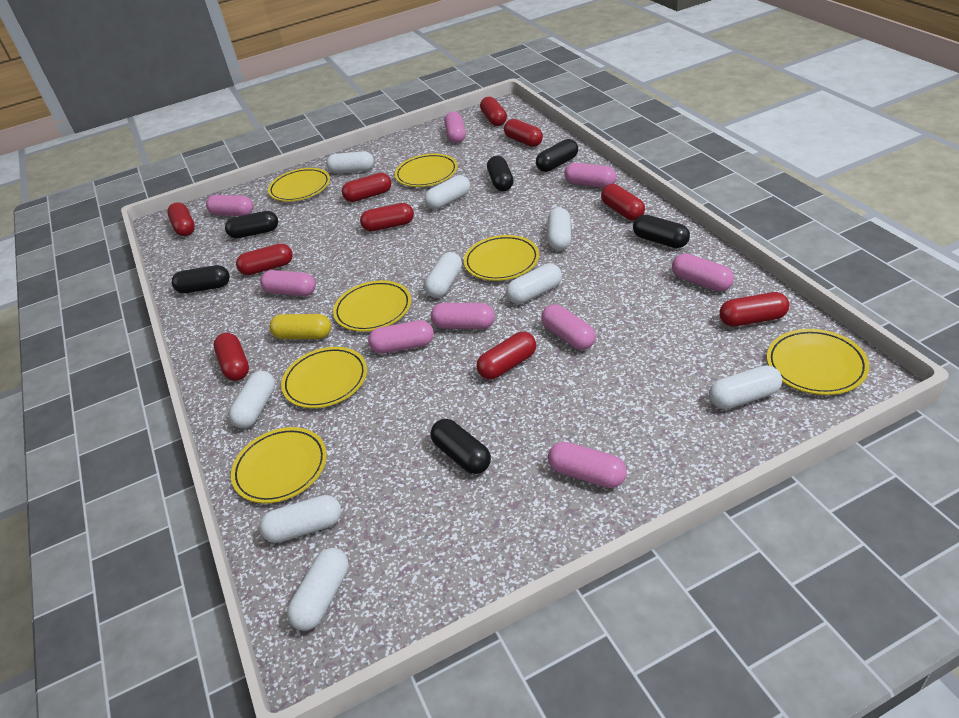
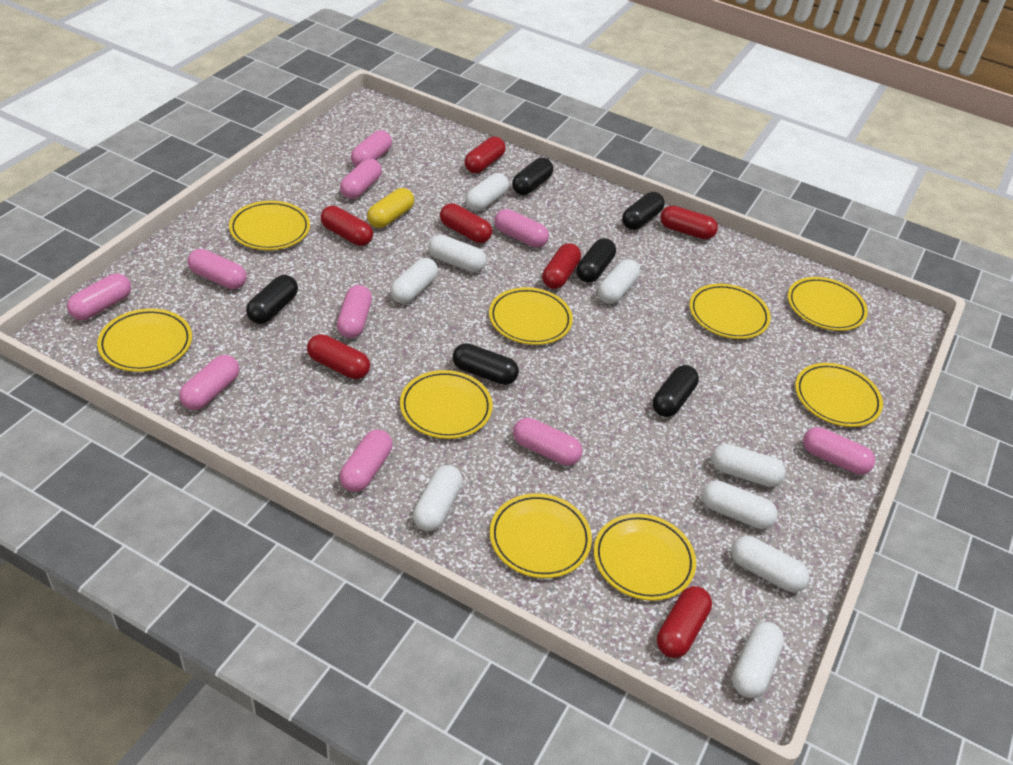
pink capsule: [206,195,254,216] [260,270,316,296] [368,320,434,354] [431,303,495,329] [444,112,466,143] [541,304,596,350] [548,442,627,488] [564,163,617,188] [672,253,734,291] = 9 -> [67,273,131,320] [179,355,239,410] [187,249,246,289] [337,285,372,338] [340,158,382,199] [340,429,392,492] [351,130,392,167] [494,209,549,248] [513,418,582,465] [803,427,875,474] = 10
red capsule: [167,202,195,236] [214,333,249,381] [236,243,293,275] [342,173,391,202] [360,203,414,231] [476,332,536,380] [480,97,507,126] [504,119,543,147] [601,184,645,220] [719,292,789,327] = 10 -> [307,334,370,379] [321,206,373,246] [440,203,492,243] [464,137,505,173] [542,243,581,289] [657,586,712,658] [660,206,718,239] = 7
yellow plate: [231,427,327,503] [268,168,330,202] [281,347,367,408] [333,280,411,332] [395,153,458,187] [464,235,539,281] [767,329,869,395] = 7 -> [97,308,192,372] [229,201,310,250] [400,370,492,439] [489,287,573,345] [490,493,592,578] [594,514,696,601] [689,284,771,339] [788,277,868,331] [795,363,883,427] = 9

